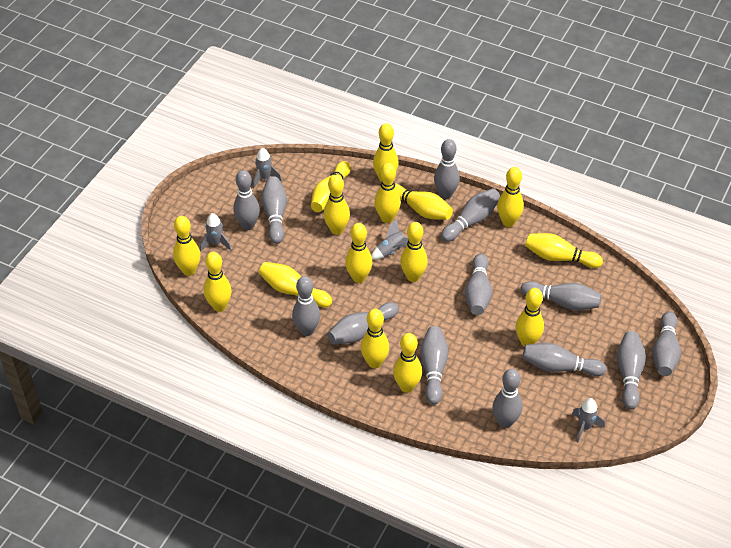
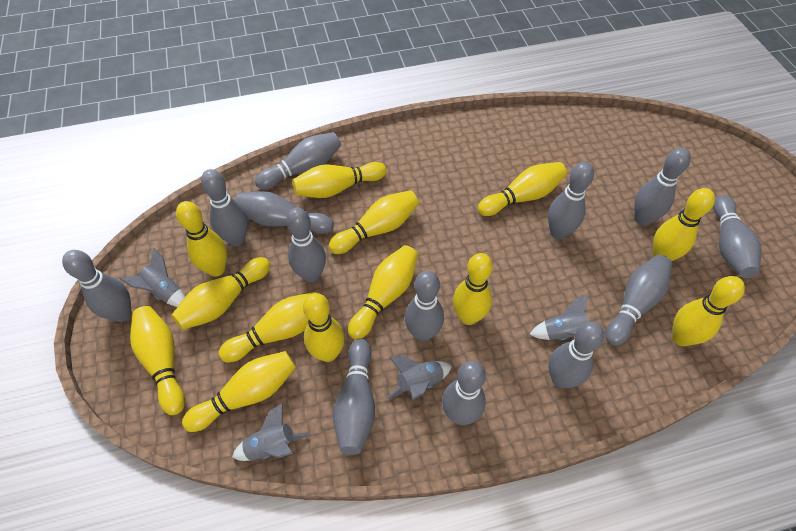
yellow bowling pin: [173,216,200,276] [204,252,232,312] [259,262,332,307] [311,161,351,212] [324,175,350,235] [345,223,372,283] [361,309,389,368] [373,123,399,182] [375,163,401,223] [393,333,422,393] [395,183,453,220] [400,222,428,282] [497,167,524,227] [516,288,544,347] [525,233,603,268] = 15 -> [130,306,185,415] [171,257,271,330] [176,201,227,277] [182,351,296,432] [218,292,317,363] [292,162,387,198] [303,293,345,362] [329,190,419,254] [348,245,418,339] [453,253,493,325] [478,162,567,216] [653,188,715,261] [672,276,745,346] = 13

